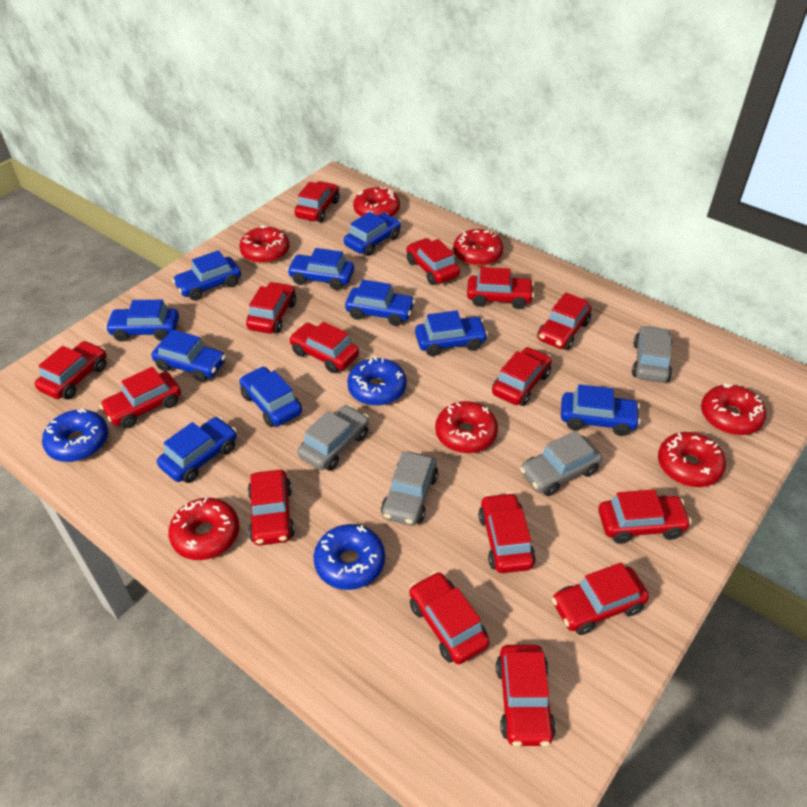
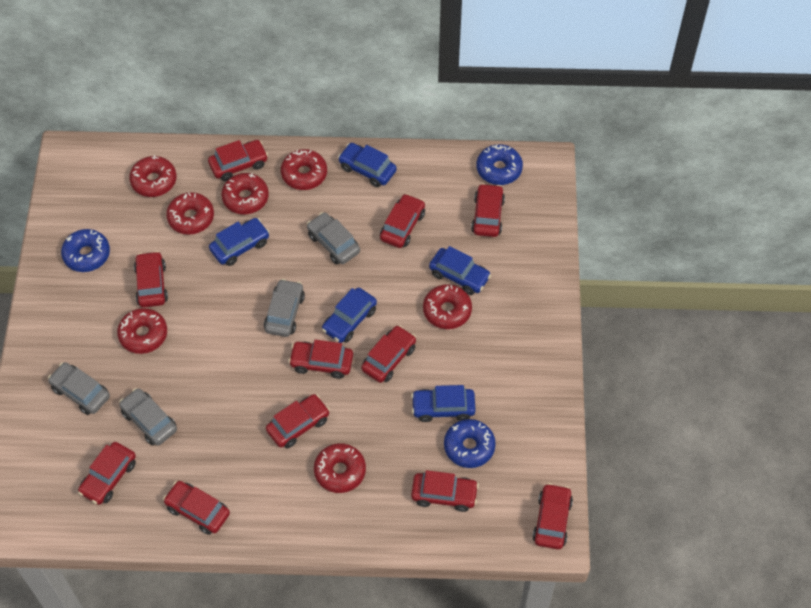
blue car: [105,300,179,342] [151,330,226,382] [157,417,237,483] [172,250,241,300] [239,366,302,427] [287,248,354,290] [344,212,401,256] [345,280,415,326] [415,310,488,356] [561,384,641,436] = 10 -> [209,218,270,266] [322,288,377,343] [338,143,397,187] [411,385,476,422] [429,246,491,295] = 5
red car: [35,341,107,400] [100,367,181,428] [246,282,296,334] [248,470,295,545] [289,322,359,373] [294,181,339,222] [406,238,460,285] [409,571,490,664] [467,267,534,309] [478,492,536,573] [492,347,552,406] [496,645,556,746] [537,292,592,350] [552,563,649,635] [598,489,692,544] = 15 -> [78,442,136,505] [134,251,168,308] [163,481,230,535] [208,140,268,181] [266,394,330,448] [288,340,353,379] [361,325,416,383] [380,194,425,248] [411,470,479,512] [471,183,505,237] [532,483,573,550] = 11

